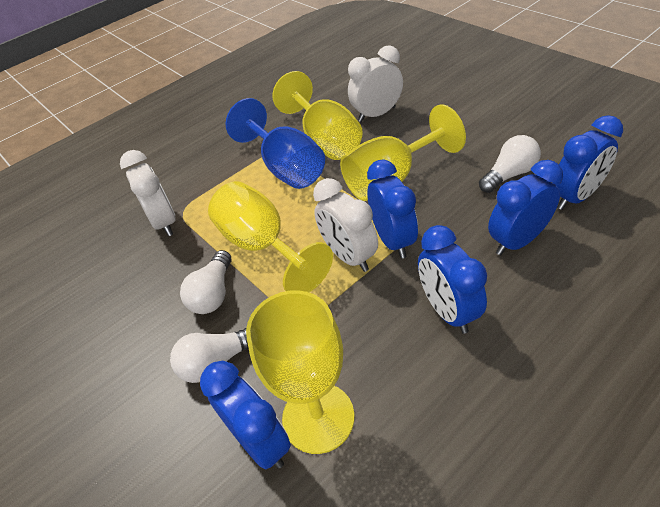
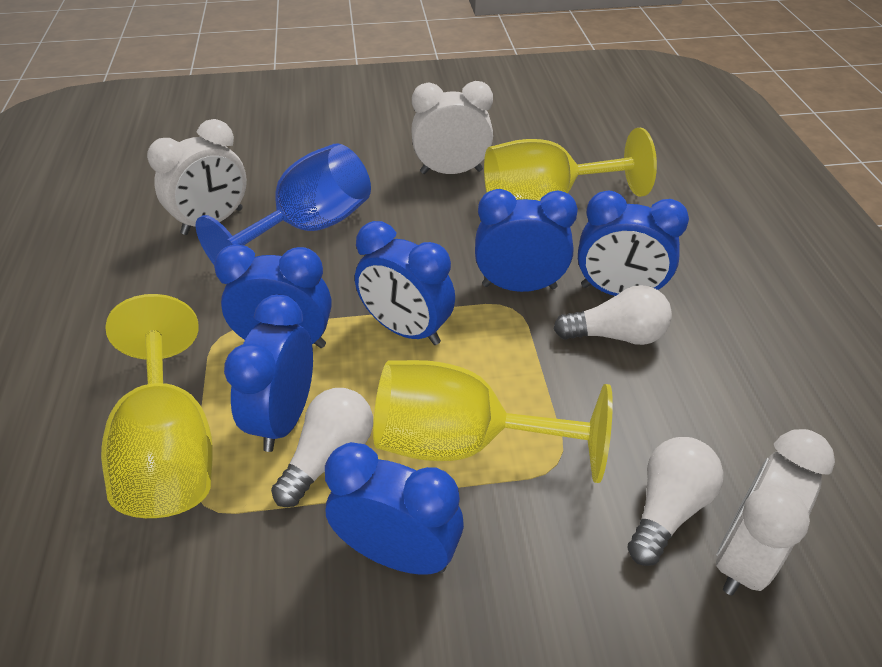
blue clock: [200,361,291,469] [367,159,418,258] [418,225,487,334] [488,160,563,255] [552,115,623,210] = 5 -> [214,244,332,348] [224,295,313,452] [325,442,464,575] [355,221,455,345] [475,189,578,292] [578,191,689,296] = 6
yellow goblet: [208,181,333,292] [246,290,354,454] [273,71,363,160] [340,104,466,201] = 4 -> [101,294,213,518] [373,360,613,483] [484,128,657,201] = 3

